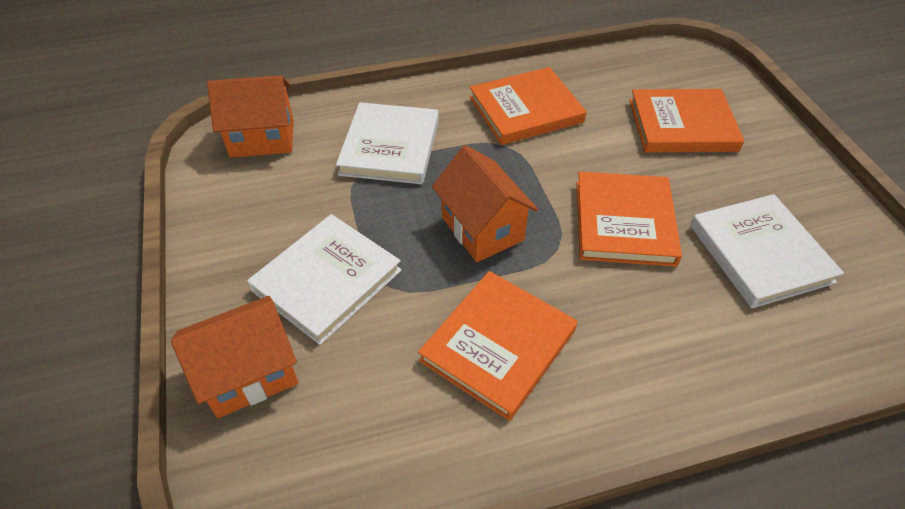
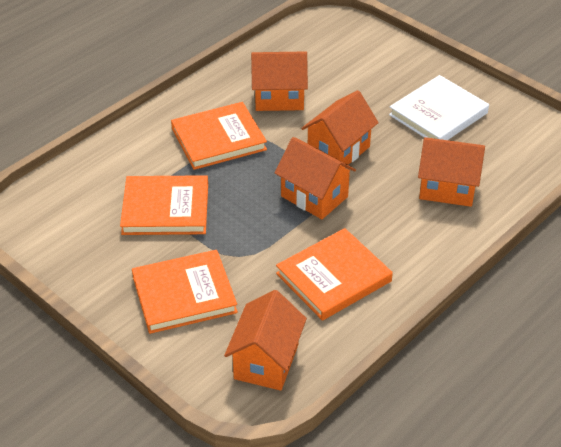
orange house: [171,296,298,418] [207,75,294,158] [432,145,538,262] = 3 -> [224,290,307,391] [251,51,308,111] [275,137,356,219] [301,90,379,165] [418,137,485,207] = 5
white book: [247,214,401,345] [336,102,439,184] [690,194,844,308] = 3 -> [389,75,489,140] = 1

